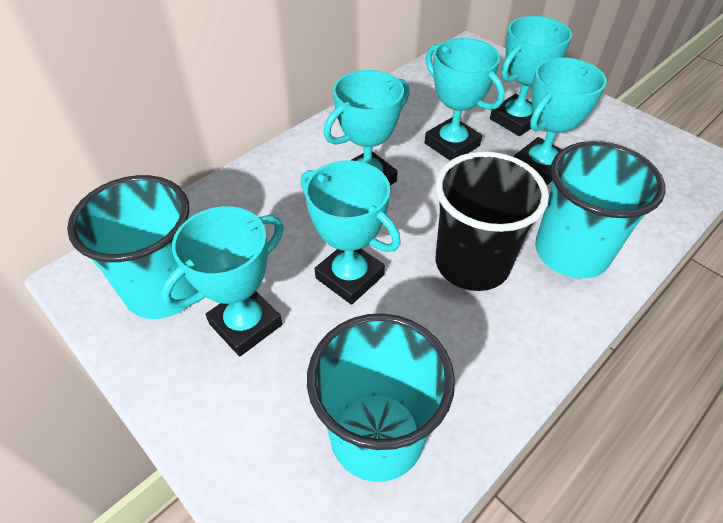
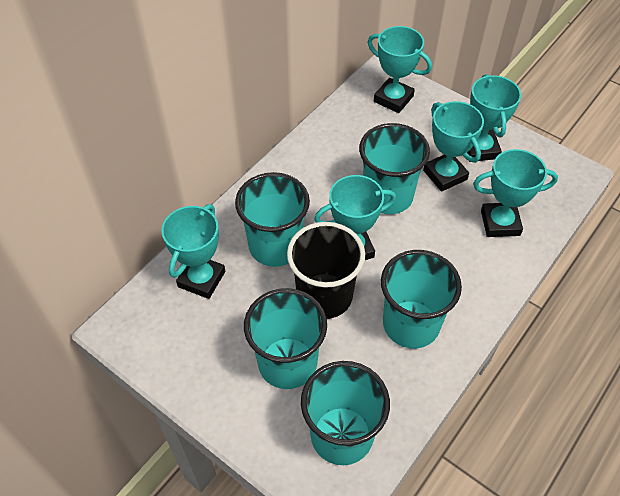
turquoise cup: [67,175,198,319] [307,313,455,482] [535,141,666,279] = 3 -> [235,172,310,267] [244,288,327,389] [301,361,390,465] [359,123,430,214] [381,250,462,348] = 5

